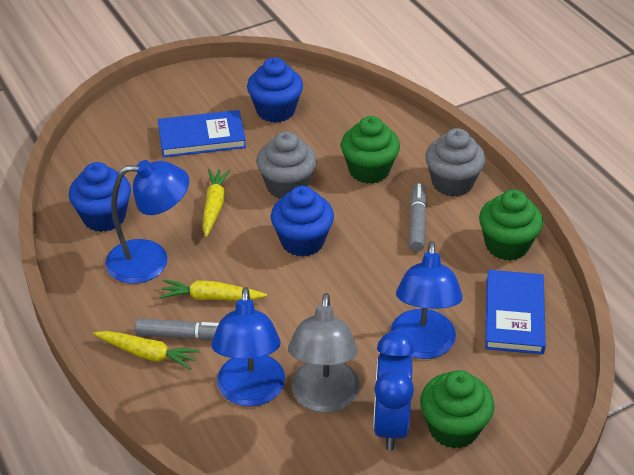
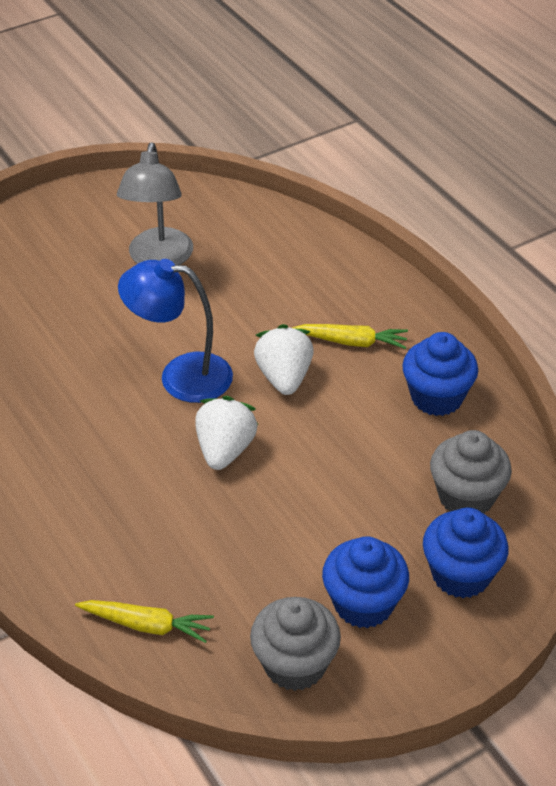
blue book: [158,110,246,157] [485,270,546,354] = 2 -> none = 0
blue clock: [373,331,415,451] = 1 -> none = 0
blue lamp: [105,160,189,284] [211,287,285,407] [390,241,463,359] = 3 -> [118,259,233,403] = 1
green cupcake: [341,116,400,184] [420,370,494,449] [479,189,543,261] = 3 -> none = 0
grey marker: [135,319,219,340] [409,183,427,252] = 2 -> none = 0
white strawberry: none = 0 -> [195,396,258,470] [254,324,314,395] = 2
yellow carrot: [93,331,200,370] [160,280,267,301] [202,169,231,237] = 3 -> [75,600,214,643] [292,324,408,349] = 2

